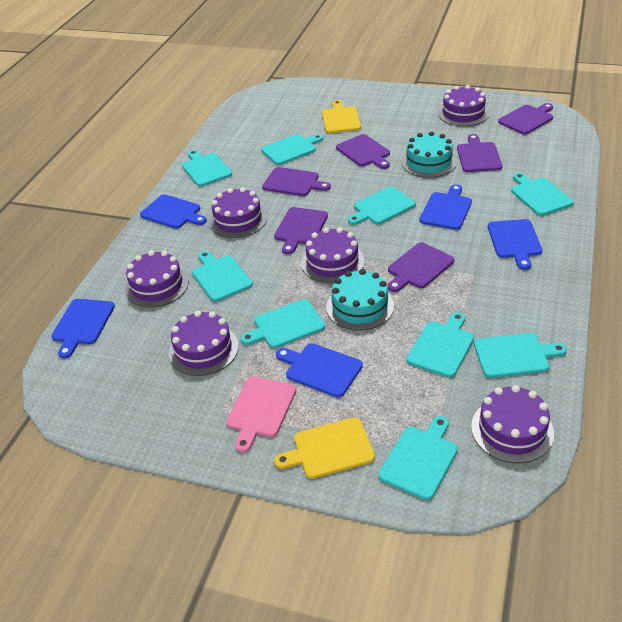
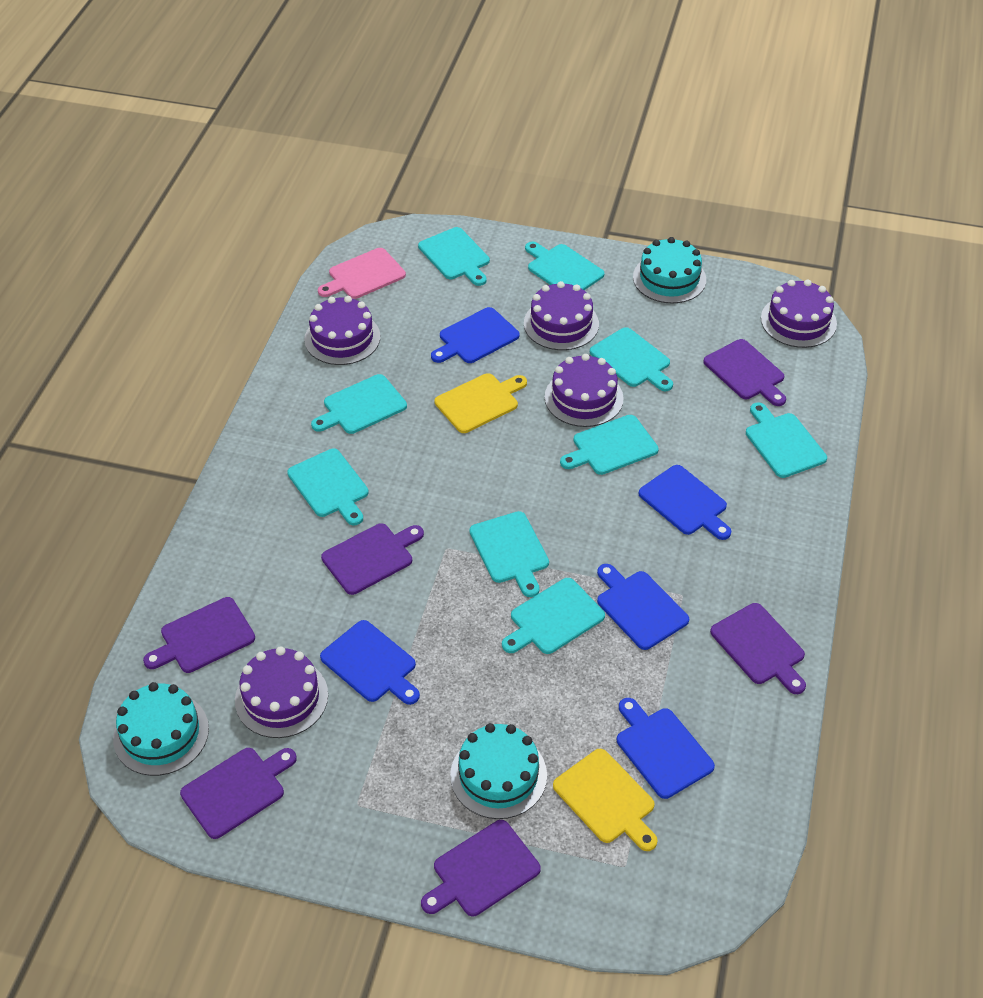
purple cake: [125,250,189,308] [169,311,239,376] [209,187,267,238] [301,227,364,283] [438,85,489,126] [471,385,554,463] = 6 -> [235,646,328,738] [304,296,380,365] [524,281,599,350] [545,354,624,427] [761,280,837,348] = 5
turquoise cake: [326,269,394,331] [401,131,457,178] = 2 -> [113,682,209,776] [450,723,547,819] [633,237,706,304] = 3

